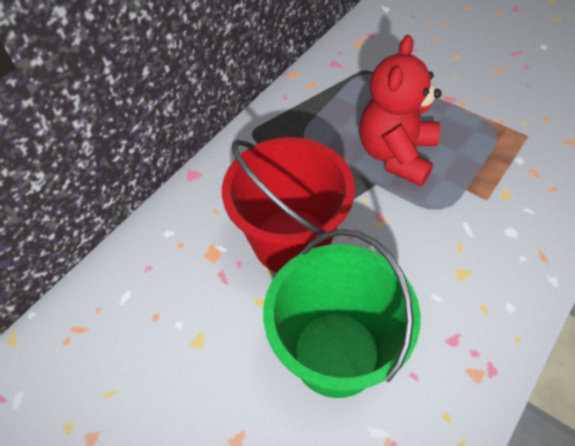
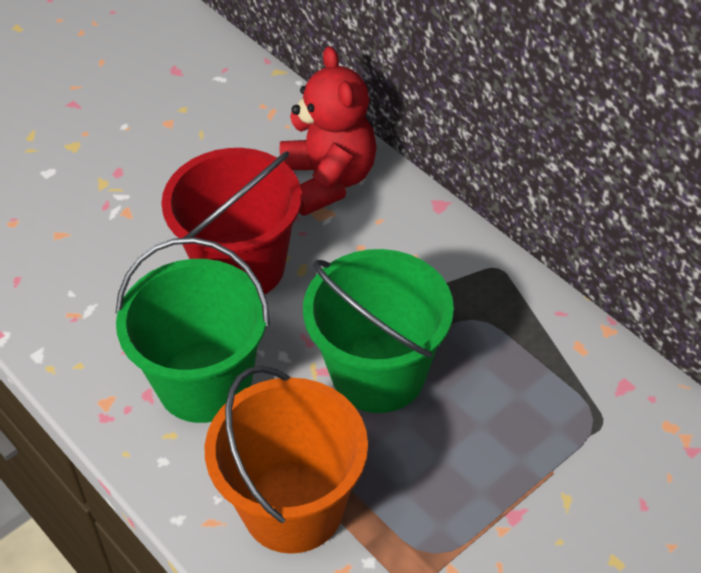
green bucket: [263,229,421,398] = 1 -> [116,237,270,423] [303,249,454,413] = 2
orange bucket: none = 0 -> [205,366,368,554] = 1

